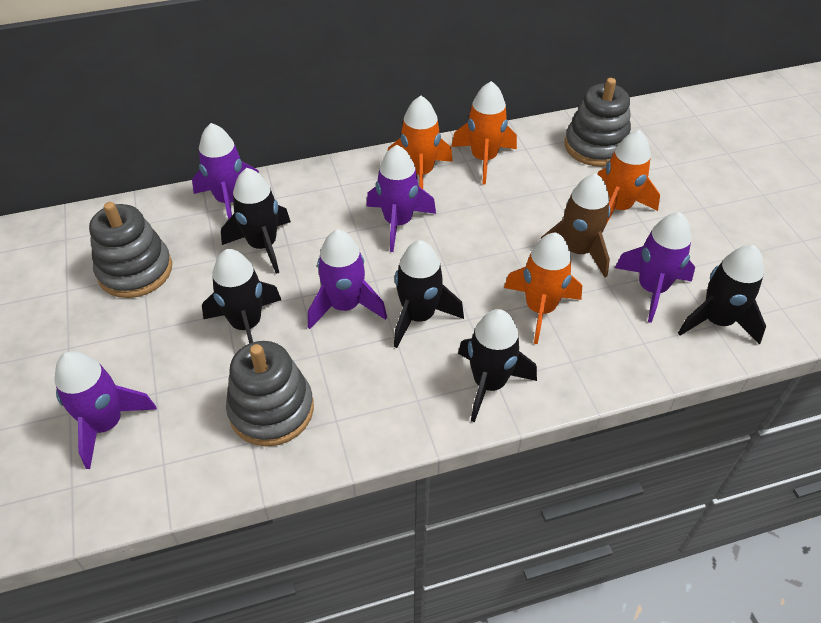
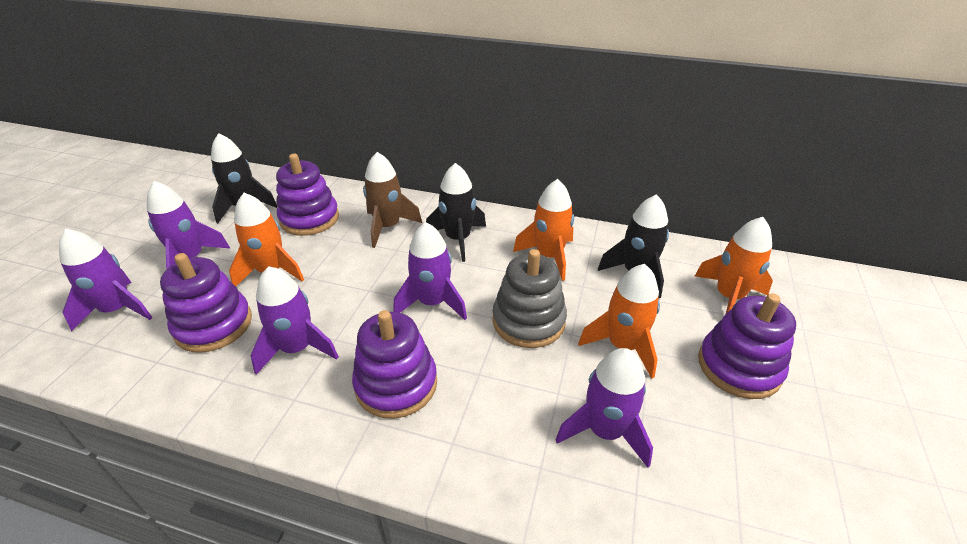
black rocket: [202,249,281,344] [221,168,291,274] [394,240,464,348] [458,309,537,422] [678,245,766,345] = 5 -> [211,133,278,223] [426,163,486,262] [598,194,669,299] = 3
grey stacking toy: [89,202,172,298] [226,341,314,446] [565,78,631,167] = 3 -> [493,249,567,348] = 1
purple stacking toy: none = 0 -> [160,253,252,353] [276,154,339,236] [352,310,437,419] [698,293,796,399] = 4

